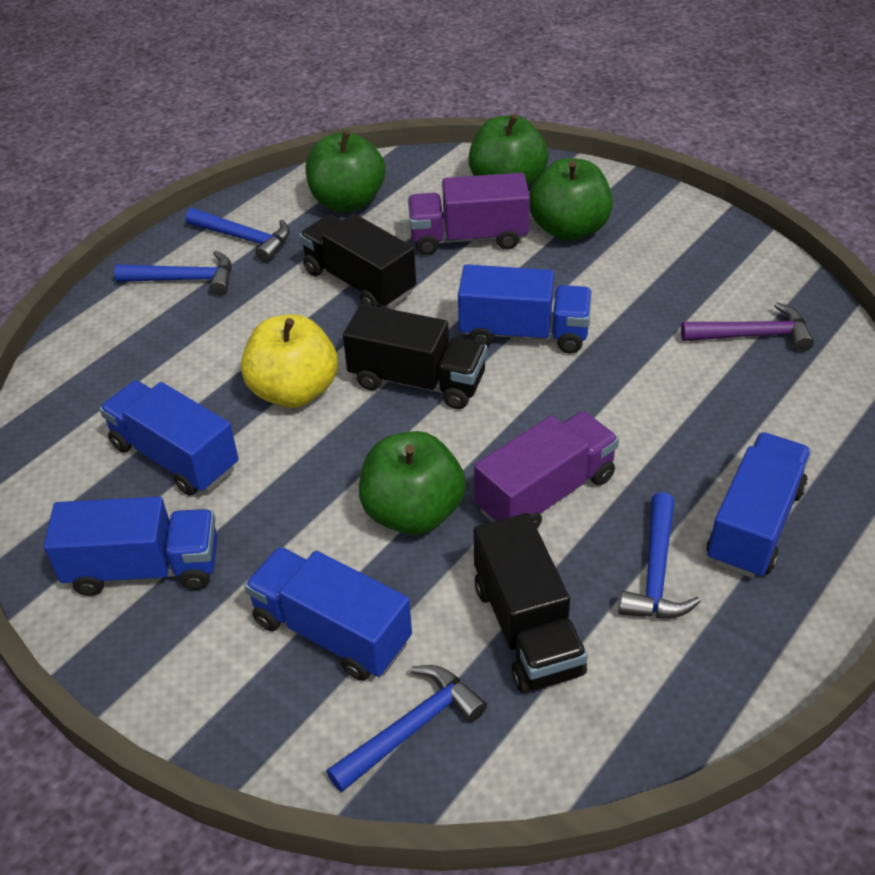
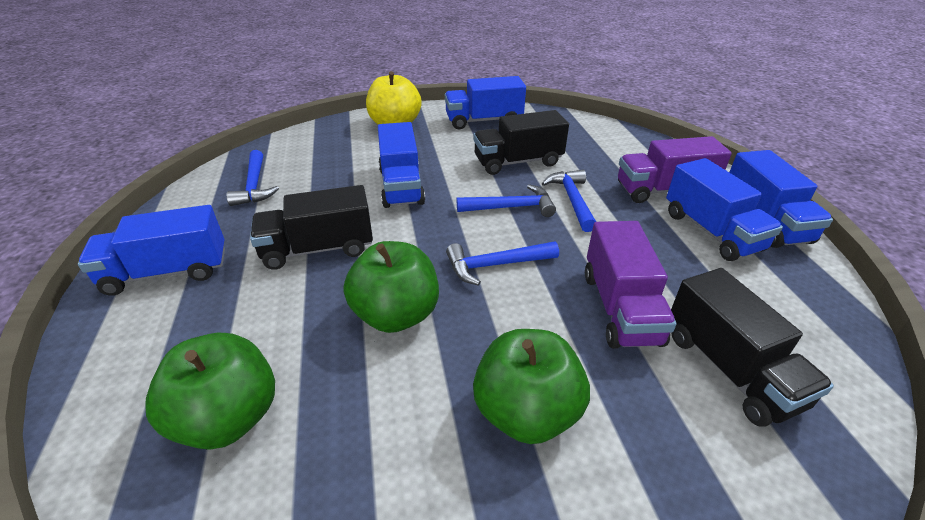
green apple: [305,130,385,212] [359,431,466,535] [469,114,548,187] [529,158,613,241] = 4 -> [145,333,275,450] [344,241,439,333] [473,329,590,444] = 3
purple hammer: [681,302,814,352] = 1 -> none = 0

